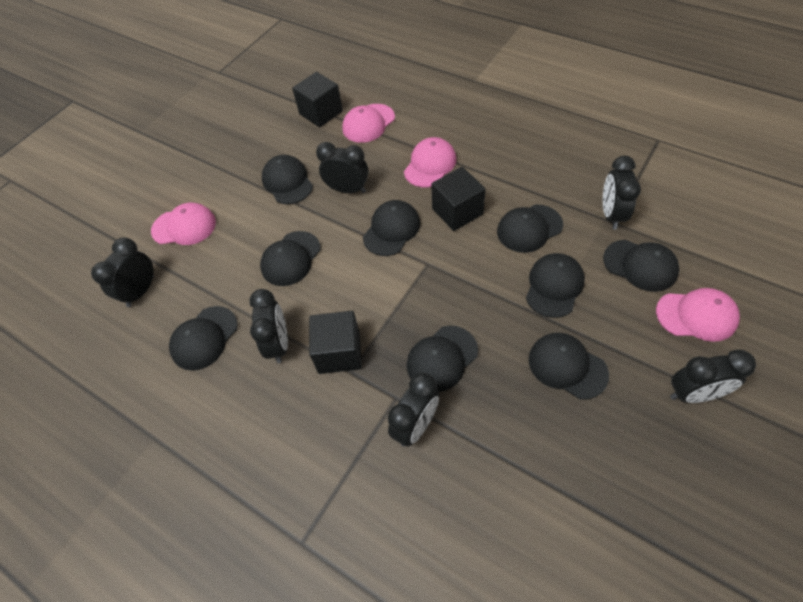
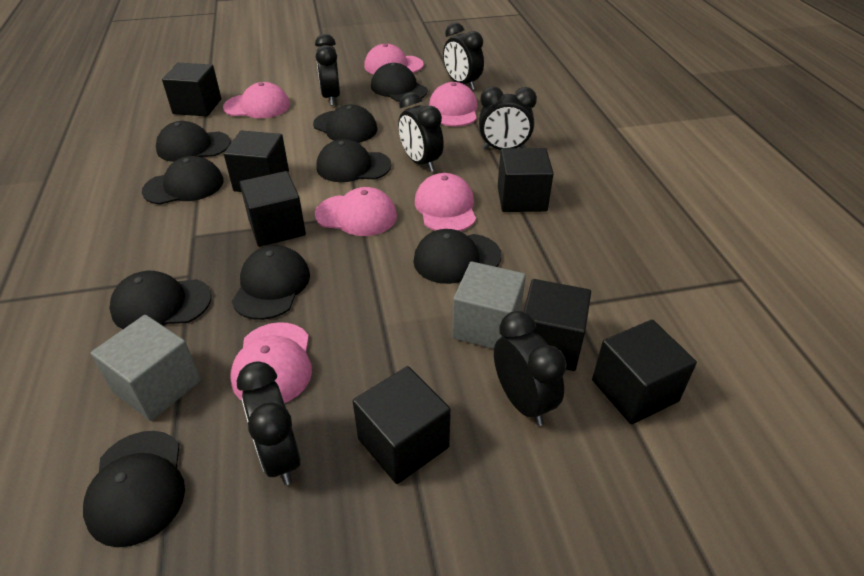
black cube: [292,72,343,127] [309,311,362,374] [431,167,486,231] = 3 -> [162,63,221,116] [224,130,289,192] [239,171,306,247] [353,366,451,484] [498,148,554,212] [524,279,591,371] [592,320,697,424] = 7
grey cube: none = 0 -> [91,315,201,421] [452,261,526,349] = 2
pink cap: [151,203,216,245] [342,104,395,143] [404,137,456,187] [656,288,740,342] = 4 -> [223,82,290,118] [230,322,312,403] [315,187,397,236] [364,44,424,74] [415,173,476,231] [429,82,477,126] = 6

